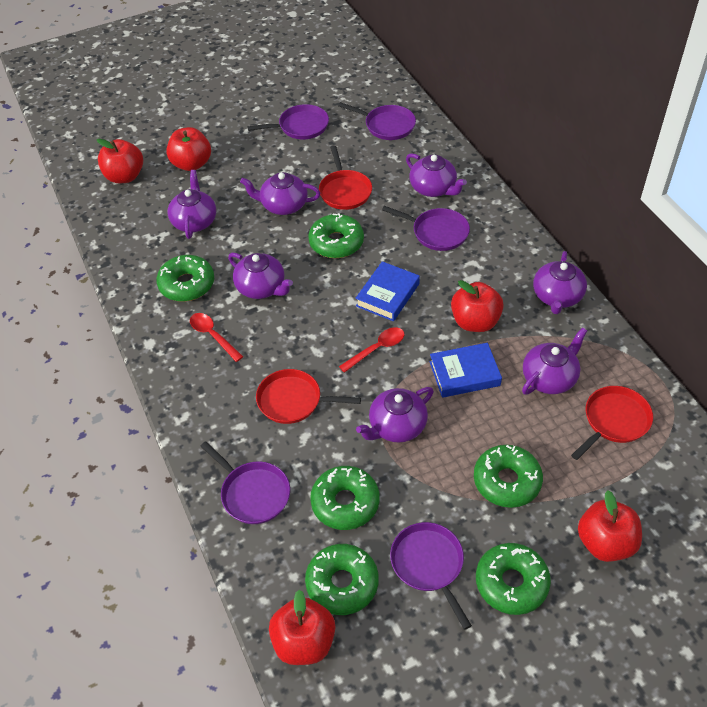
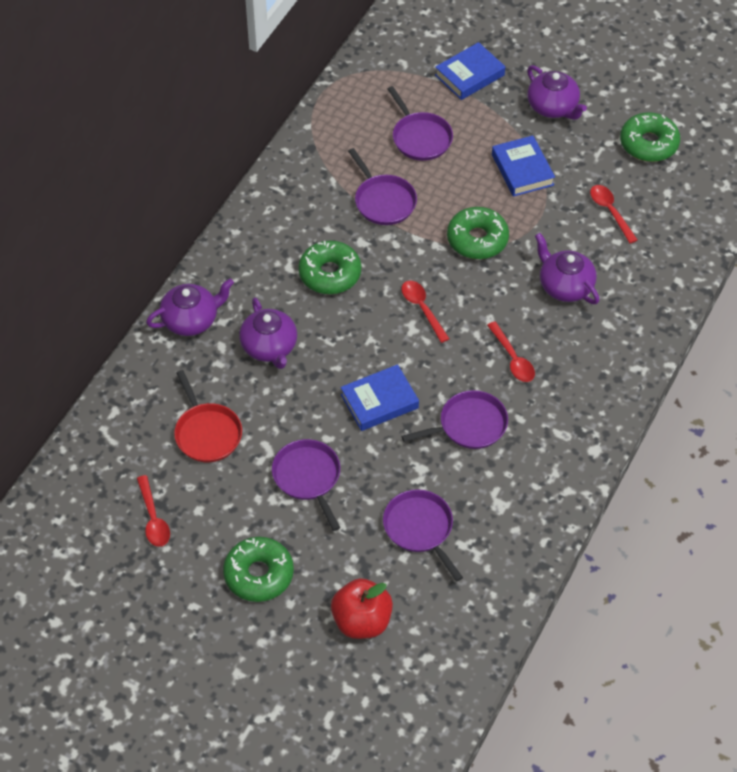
blue book: [355,261,420,321] [430,343,502,398] = 2 -> [341,364,419,431] [435,42,505,100] [492,136,555,197] = 3
green donut: [156,255,214,302] [305,544,379,615] [308,213,364,258] [310,466,380,530] [474,445,543,508] [476,543,551,615] = 6 -> [223,537,294,602] [298,241,361,294] [447,207,509,259] [620,112,680,162] = 4
purple teapot: [168,170,216,239] [228,253,293,299] [240,172,320,215] [356,387,434,443] [406,153,467,197] [522,327,587,394] [533,251,587,314] = 7 -> [146,279,234,336] [239,297,297,369] [527,65,587,120] [535,233,599,304] = 4
red apple: [97,139,143,183] [166,127,211,171] [269,590,335,665] [451,280,504,332] [578,491,642,562] = 5 -> [331,578,393,639] = 1
red pan: [256,369,361,424] [319,146,372,210] [571,386,653,460] = 3 -> [174,370,242,462] = 1
red spoon: [190,313,243,362] [339,327,404,373] = 2 -> [137,475,170,547] [401,281,450,343] [487,321,535,382] [590,185,638,243] = 4

